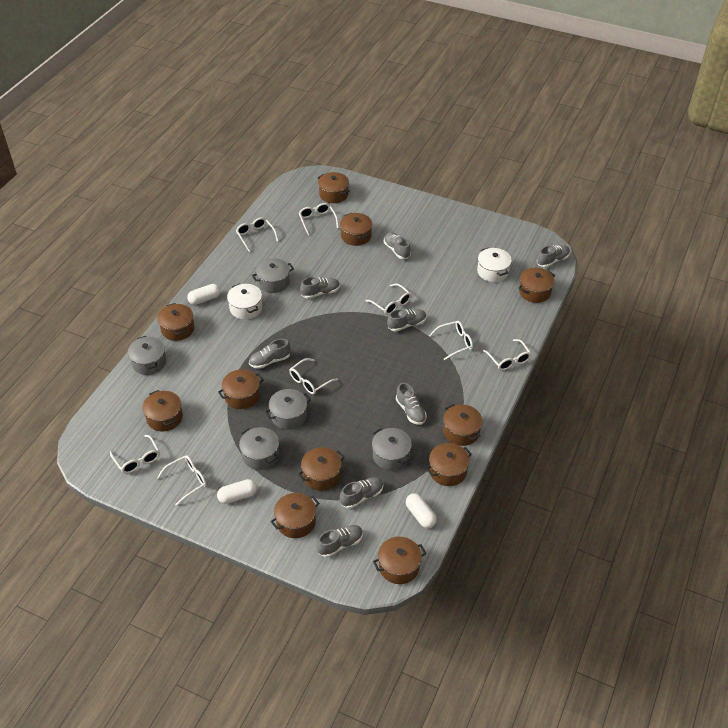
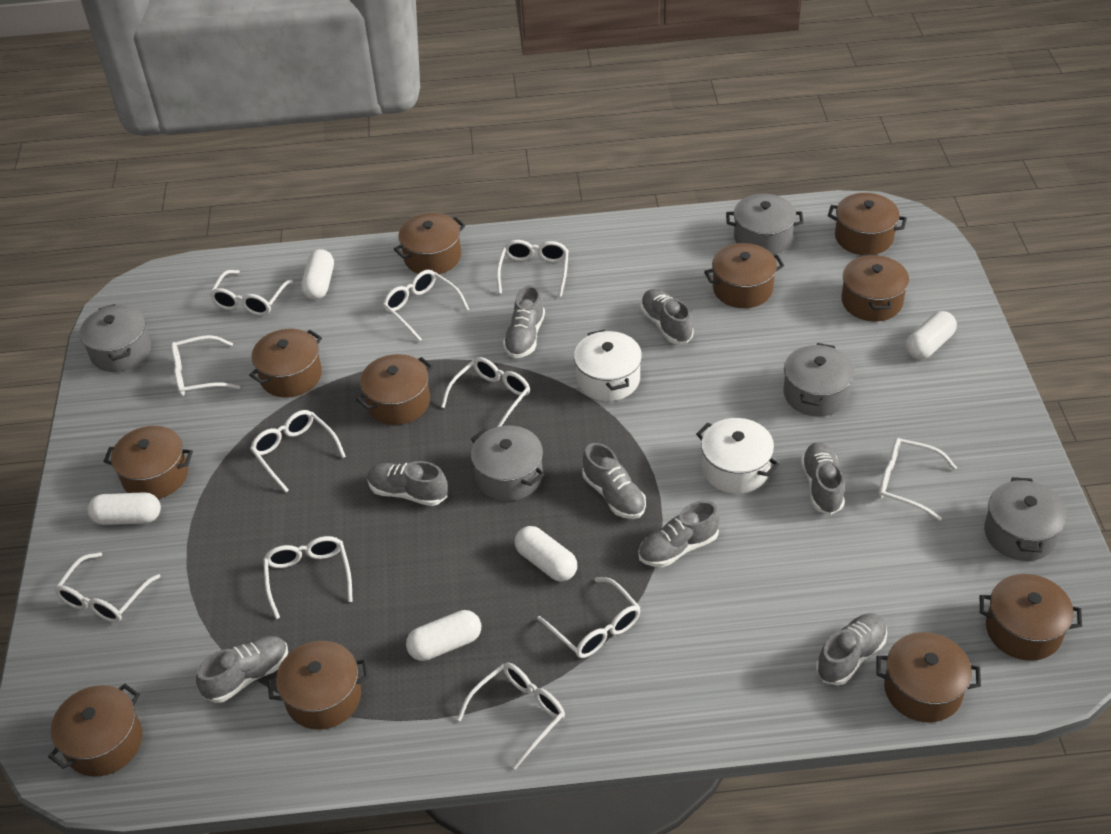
white capsule: [187,284,220,305] [217,479,257,504] [406,493,437,528] = 3 -> [87,492,161,525] [301,249,334,300] [406,610,481,661] [515,526,577,582] [906,311,957,360] = 5
white glasses: [110,435,160,474] [157,455,207,506] [236,217,278,252] [289,358,338,394] [299,203,339,235] [366,283,411,315] [429,321,473,360] [483,339,531,370] = 8 -> [54,552,161,623] [171,335,240,396] [209,270,293,316] [250,410,346,492] [263,536,353,619] [383,270,469,342] [441,357,530,427] [457,662,565,769] [497,240,569,297] [537,577,641,658] [878,438,957,521] = 11

